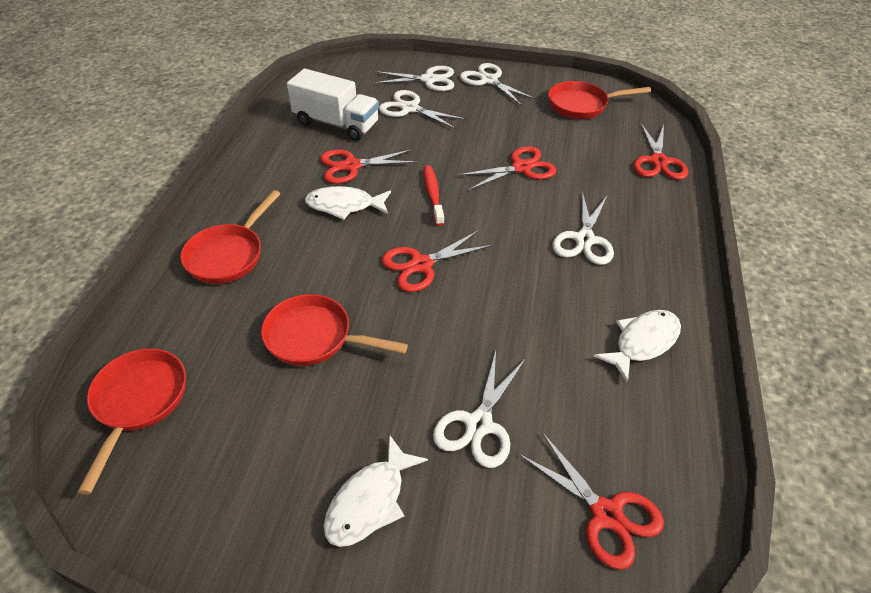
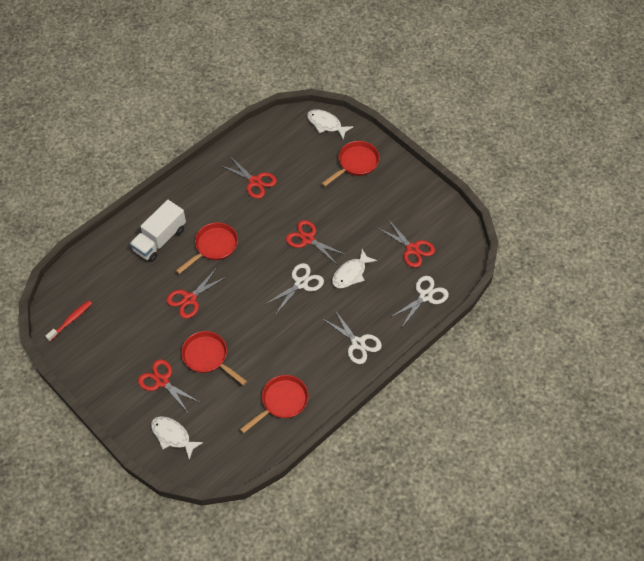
white scissors: [373,66,454,91] [379,90,467,129] [433,351,526,468] [460,63,536,106] [552,191,614,265] = 5 -> [264,263,324,315] [323,309,382,364] [391,276,449,327] = 3

